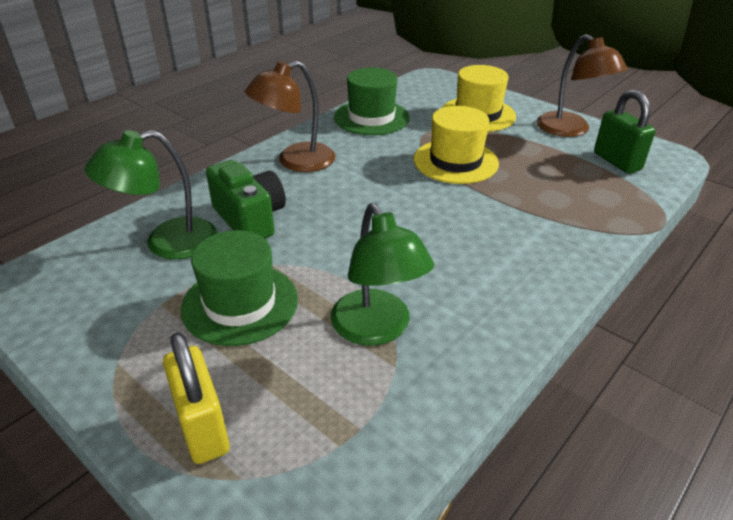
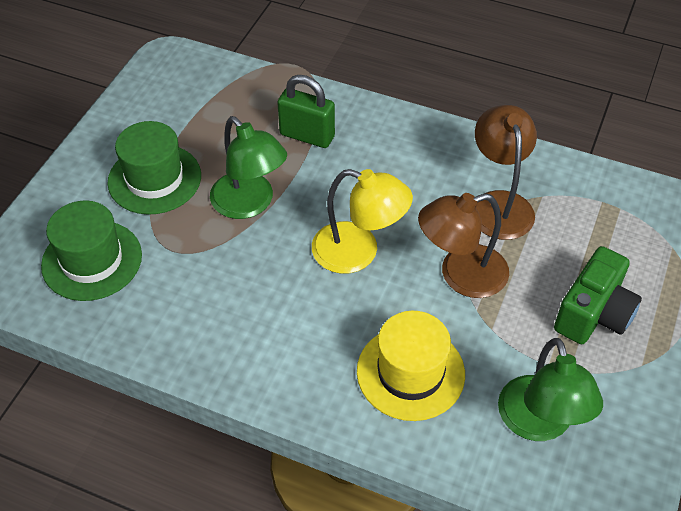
yellow hat: [414,106,499,184] [442,65,516,132] = 2 -> [357,311,465,421] = 1
yellow lamp: none = 0 -> [312,169,413,274] = 1
yellow padlock: [163,332,230,464] = 1 -> none = 0

